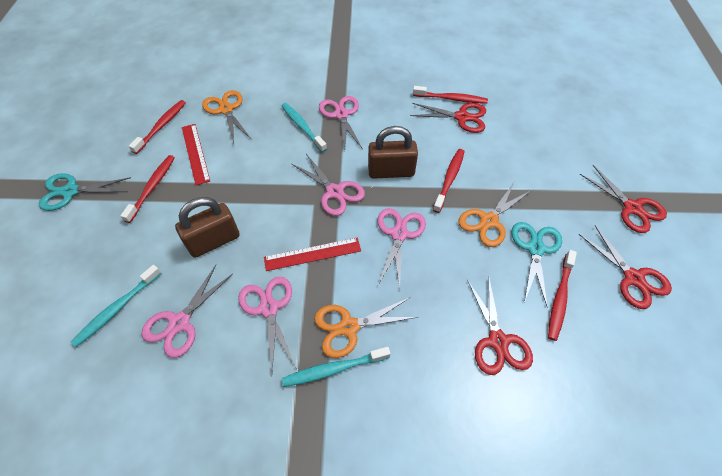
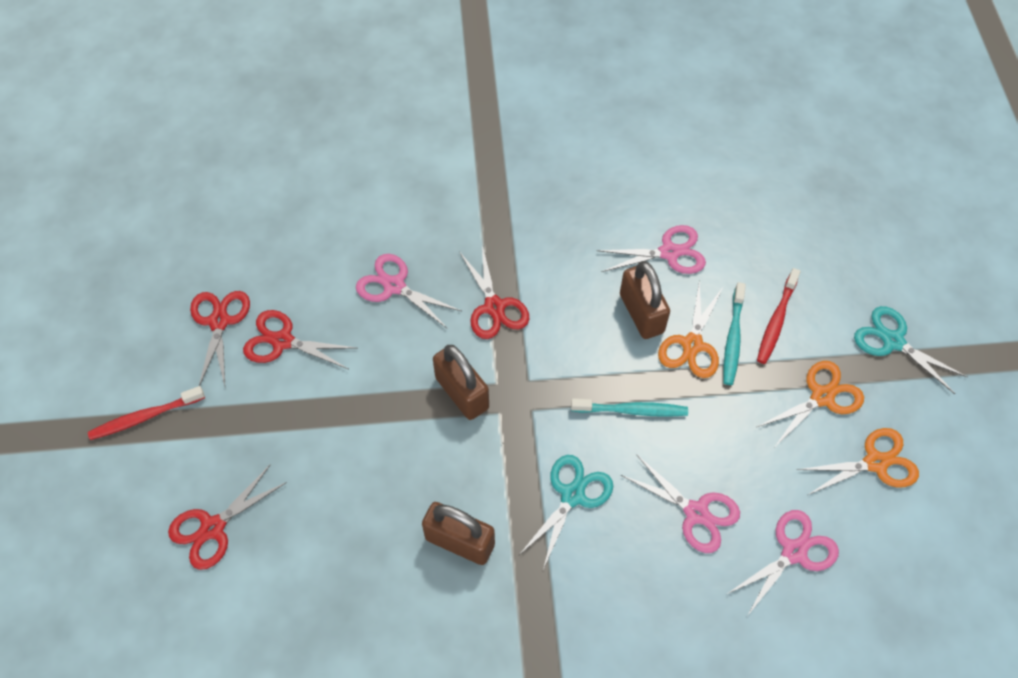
brown padlock: [175,197,240,258] [368,126,418,179] = 2 -> [422,502,495,565] [433,345,489,420] [620,261,670,339] = 3
pink scissors: [141,265,233,358] [238,277,296,374] [291,154,365,216] [319,96,363,149] [377,208,426,288] = 5 -> [356,254,461,329] [597,225,706,274] [621,454,740,553] [727,510,839,616] = 4
red ruler: [182,124,210,185] [264,238,361,271] = 2 -> none = 0
red toothbrush: [120,155,175,223] [129,100,186,154] [413,86,488,104] [433,149,465,213] [548,250,577,341] = 5 -> [88,386,205,440] [757,268,801,364] = 2
turquoise toothbrush: [71,265,161,347] [282,103,327,152] [282,347,391,387] = 3 -> [571,398,688,417] [724,282,746,385] = 2

